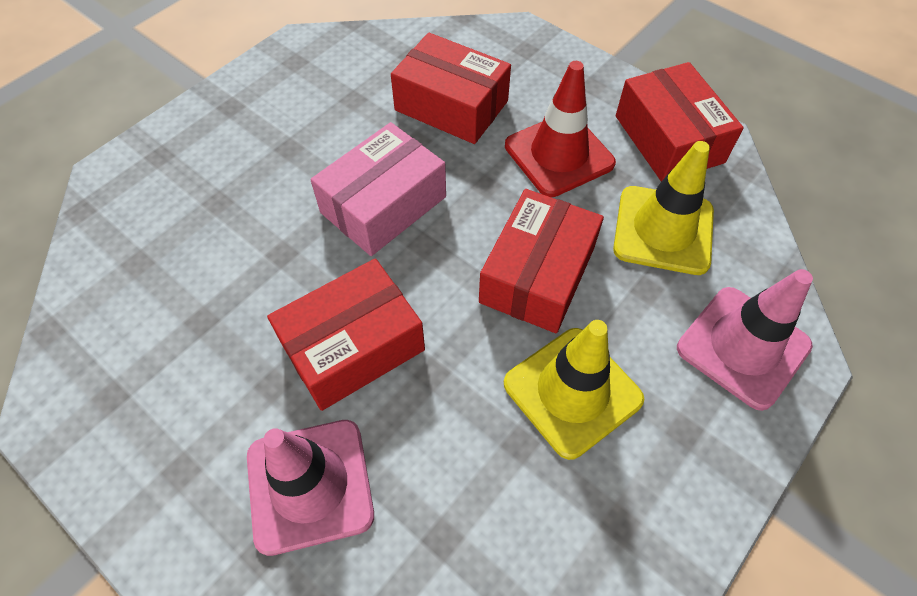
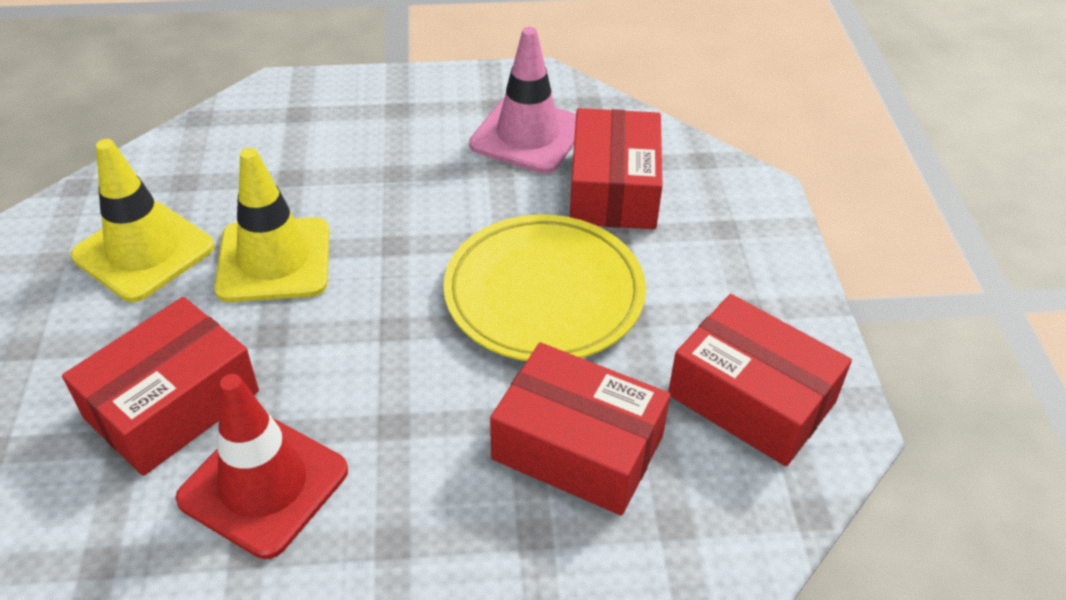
pink box: [311,122,446,256] = 1 -> none = 0
pink traffic cone: [247,420,374,556] [677,269,813,411] = 2 -> [469,27,576,173] = 1
yellow plate: none = 0 -> [443,214,646,361] = 1

